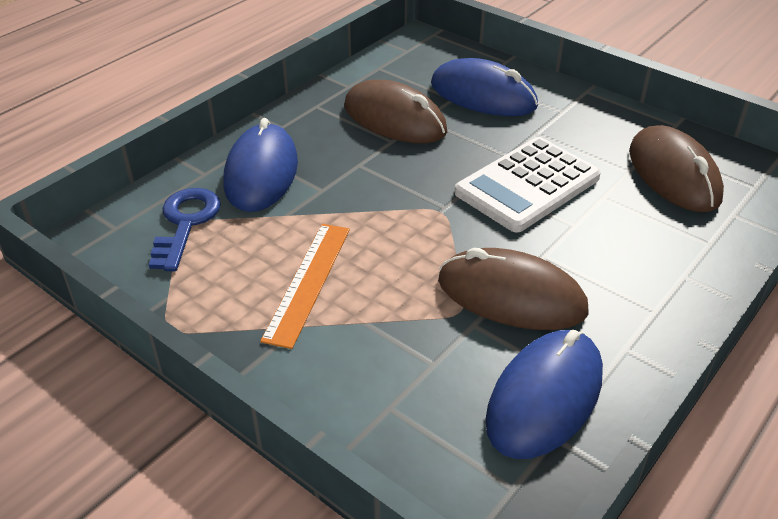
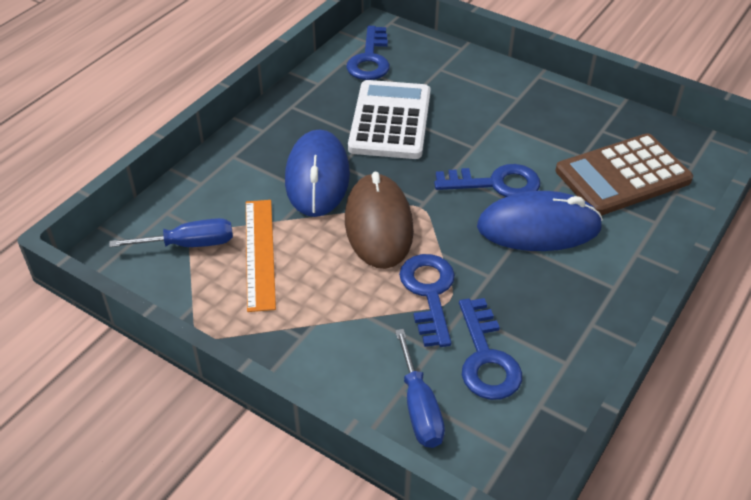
blue key: [149,188,221,271] = 1 -> [346,26,390,80] [399,254,455,347] [434,164,540,197] [459,298,522,400] = 4
blue mouse: [224,118,298,212] [431,58,538,116] [485,330,603,459] = 3 -> [285,129,350,217] [477,191,603,251] = 2
blue screwdriver: none = 0 -> [109,218,233,247] [395,329,445,448] = 2
brown calculator: none = 0 -> [556,133,693,215] = 1
brown mouse: [344,80,447,143] [438,248,589,330] [629,125,724,212] = 3 -> [345,172,414,269] = 1

